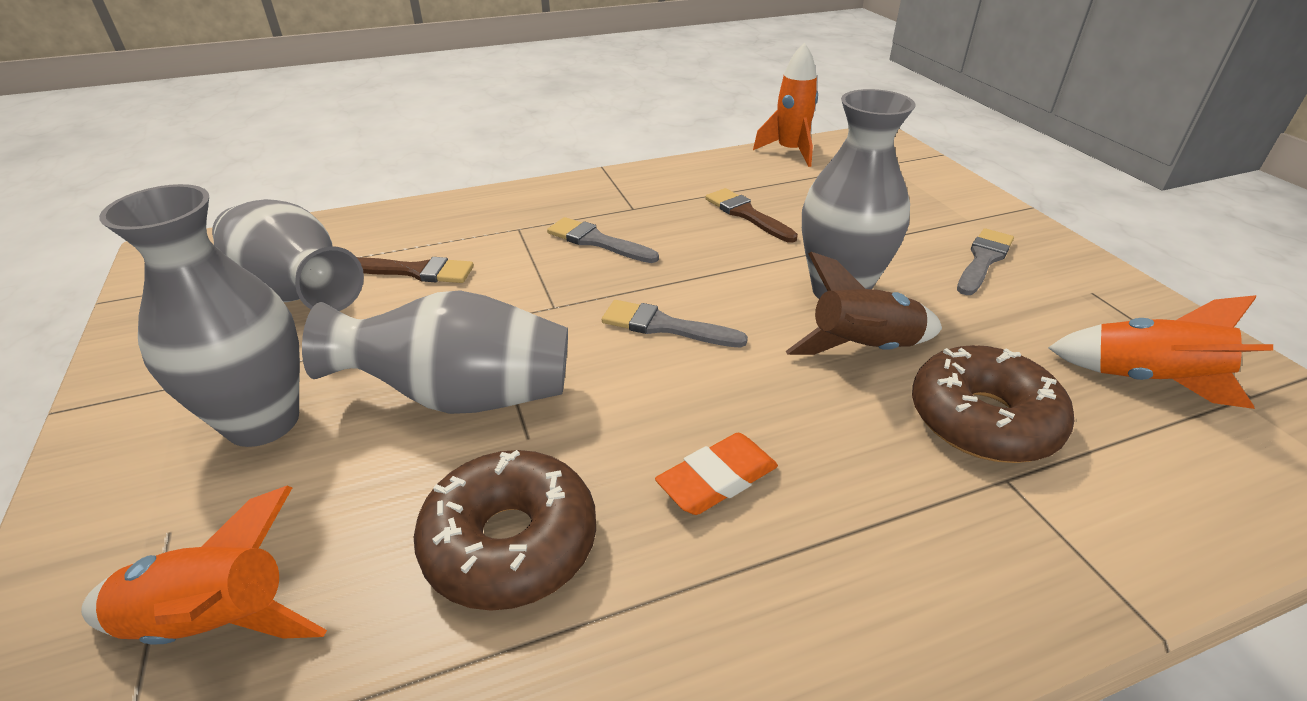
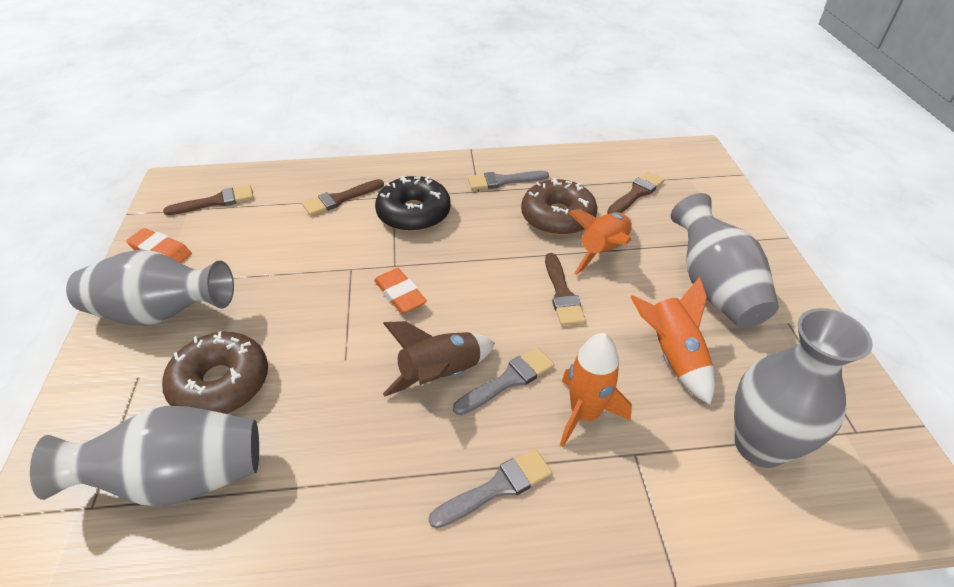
black donut: none = 0 -> [375,176,451,232] = 1
brown brush: [357,257,474,283] [706,188,798,243] = 2 -> [163,185,254,215] [302,179,384,216] [545,253,586,326] [607,172,665,214] = 4
orange eraser: [655,433,778,515] = 1 -> [126,228,192,263] [374,268,427,314] = 2

